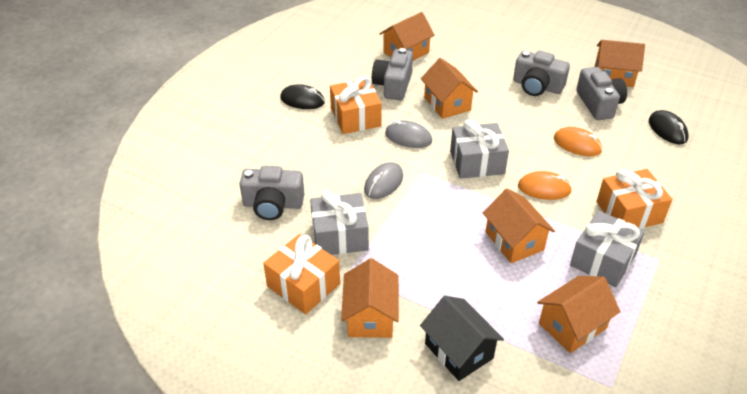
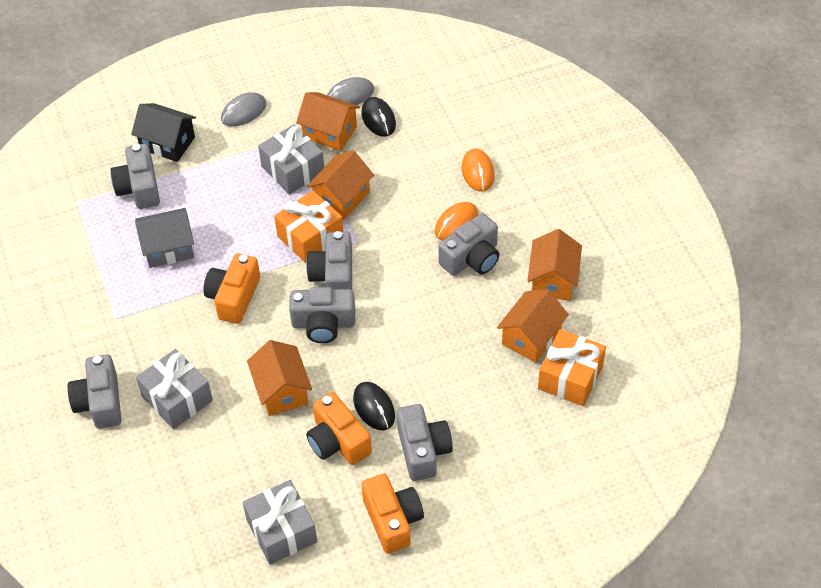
grey camera: [239,166,304,220] [372,48,413,101] [513,51,570,96] [576,67,627,120] = 4 -> [68,354,121,429] [110,144,160,209] [289,287,355,343] [306,231,352,290] [397,404,453,481] [438,213,499,276] = 6
grey house: none = 0 -> [135,208,194,268] = 1
orange camera: none = 0 -> [203,254,260,324] [306,392,372,465] [361,474,424,554] = 3
orange gift: [263,234,340,314] [330,76,382,134] [596,169,672,229] = 3 -> [274,190,344,263] [538,329,606,406] = 2
orange house: [341,258,399,338] [380,12,434,61] [421,58,478,119] [483,188,555,263] [537,276,620,353] [595,40,645,87] = 6 -> [247,340,312,416] [296,92,360,151] [307,150,374,220] [497,289,569,363] [527,229,582,301] = 5

